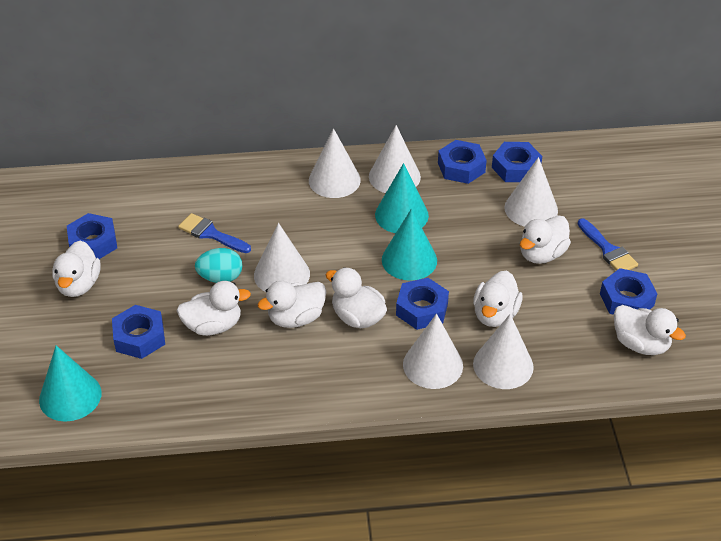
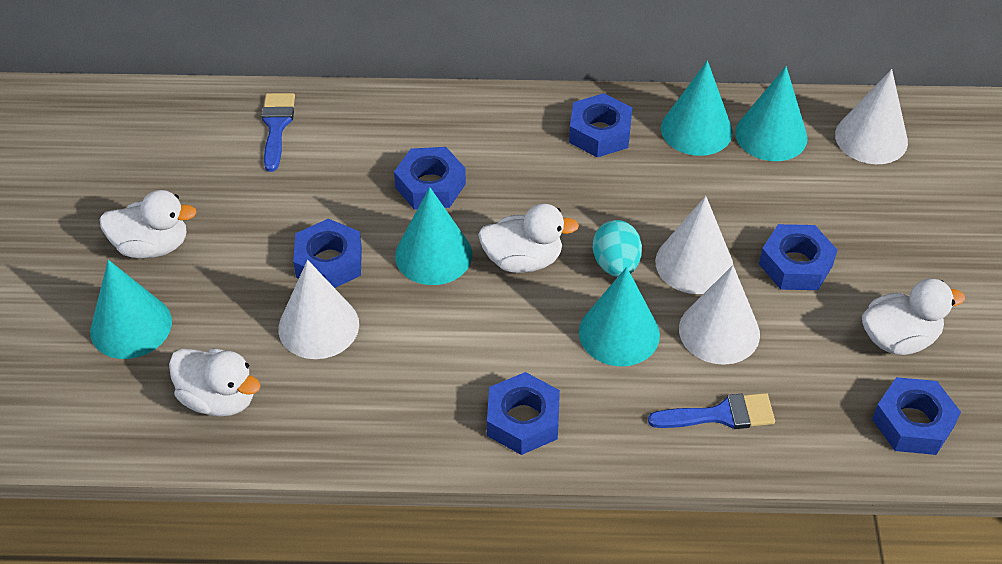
turquoise cone: [39,345,102,422] [375,163,429,233] [382,208,437,281] = 3 -> [90,260,172,359] [395,187,472,285] [579,267,660,367] [661,61,733,156] [735,66,808,161] = 5
white cone: [254,223,310,292] [309,128,361,198] [369,125,421,193] [403,314,463,389] [473,314,534,389] [504,157,558,227] = 6 -> [278,260,359,359] [655,196,733,294] [679,265,760,365] [835,69,908,164] = 4
white duck: [52,240,101,297] [177,281,251,336] [257,281,326,328] [326,267,387,328] [473,271,523,327] [520,215,571,264] [614,305,686,355] = 7 -> [99,190,197,258] [169,348,261,417] [478,204,579,273] [862,278,965,355] = 4

